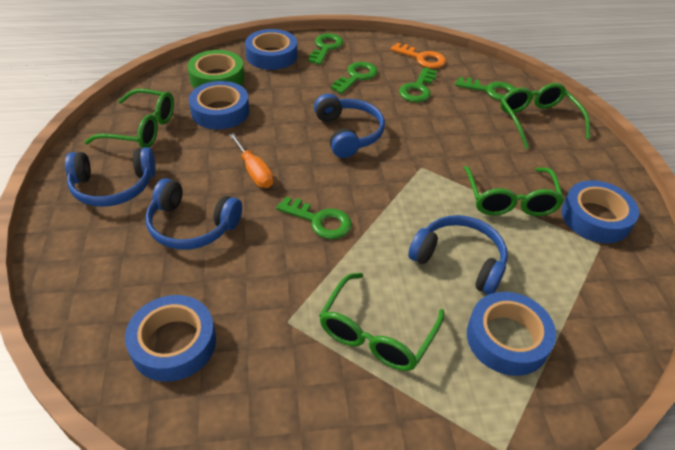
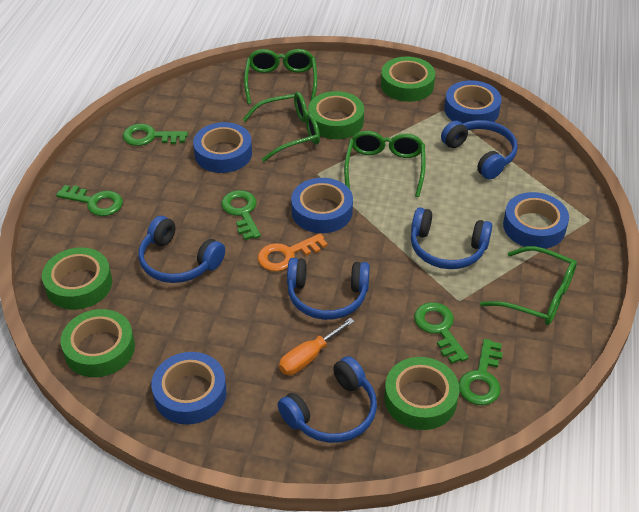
blue headphones: [65,147,156,207] [145,178,242,250] [314,94,385,158] [408,215,508,295] = 4 -> [138,216,225,283] [277,356,377,443] [287,258,370,320] [411,207,492,269] [441,120,518,180] = 5
green tape: [187,50,244,88] = 1 -> [42,248,112,310] [61,309,135,377] [308,91,364,139] [381,57,435,102] [384,357,460,430] = 5

